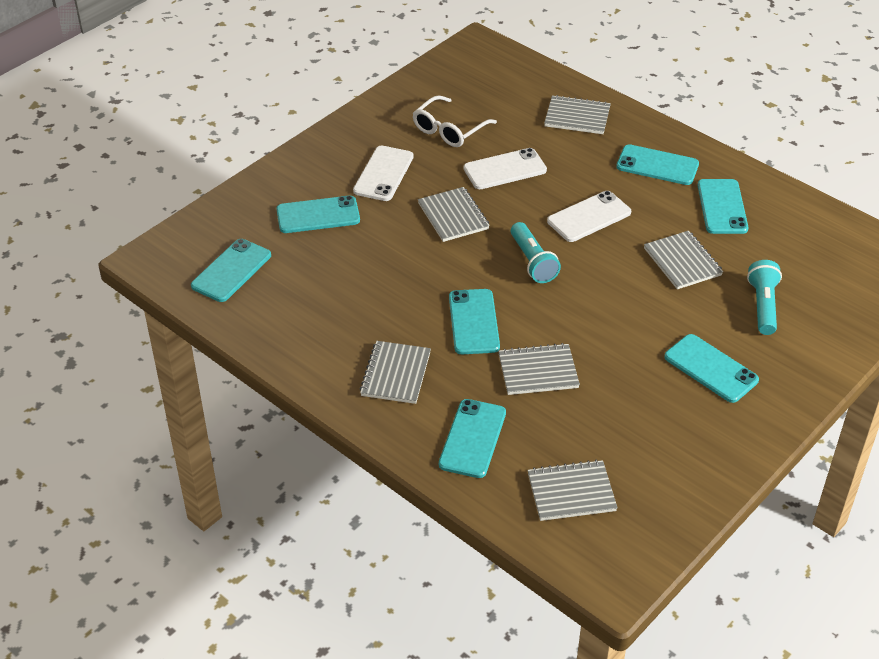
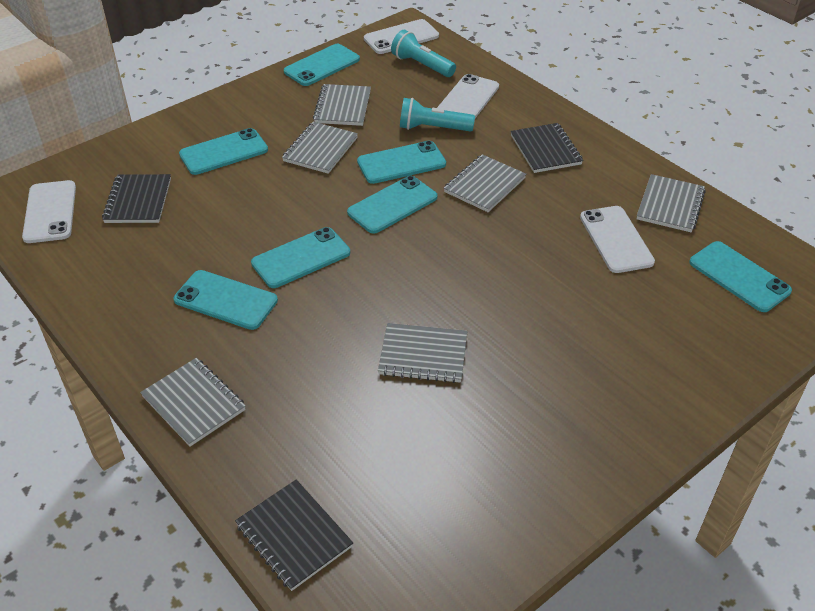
black notebook: none = 0 -> [102,174,171,223] [235,480,353,591] [511,123,583,173] = 3
white glasses: [413,95,497,147] = 1 -> none = 0
white phone: [353,146,414,201] [464,148,547,189] [547,191,631,242] = 3 -> [22,180,76,243] [364,19,439,54] [437,74,499,118] [580,206,655,273] = 4

